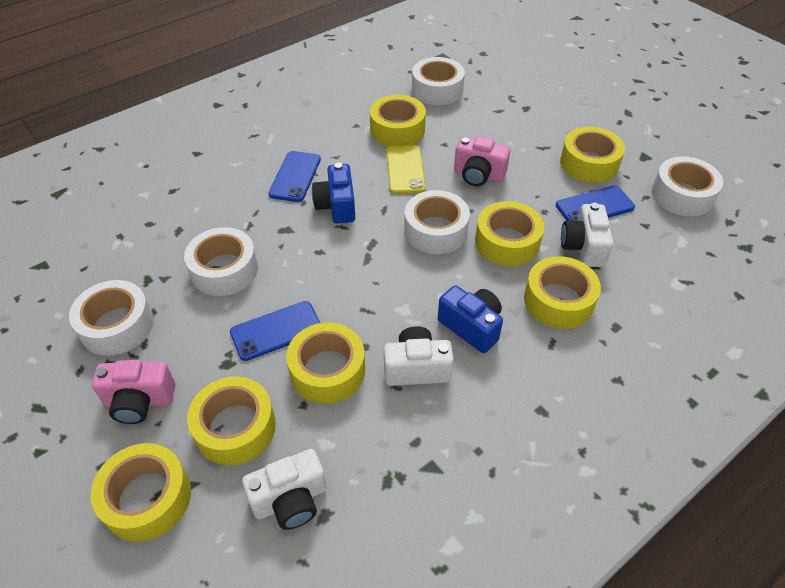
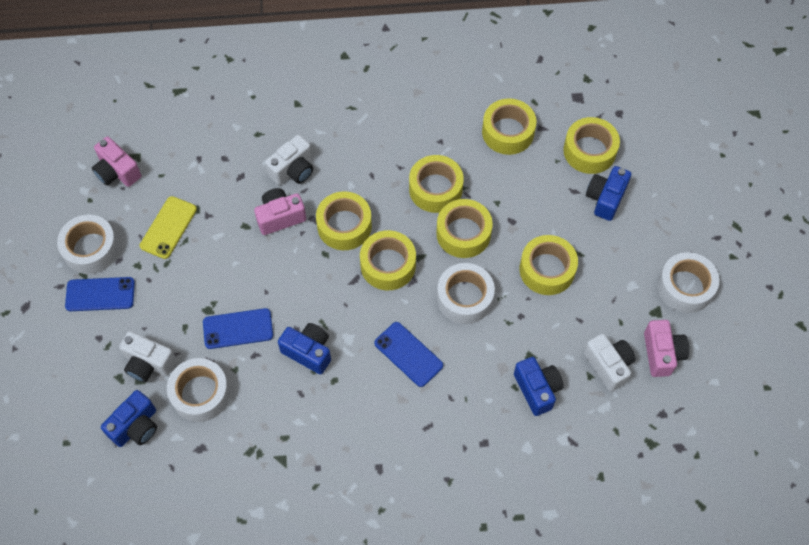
blue camera: [312,163,355,223] [438,285,503,353] = 2 -> [101,390,157,447] [278,323,331,374] [514,357,564,416] [586,166,631,221] = 4
pink camera: [92,360,175,424] [454,136,510,186] = 2 -> [92,137,141,187] [254,188,306,235] [644,320,689,377] = 3
white tape: [69,280,154,356] [184,227,258,296] [404,190,470,254] [412,57,465,105] [652,156,723,216] = 5 -> [57,214,119,274] [167,358,230,422] [437,263,495,324] [657,252,719,313] = 4

